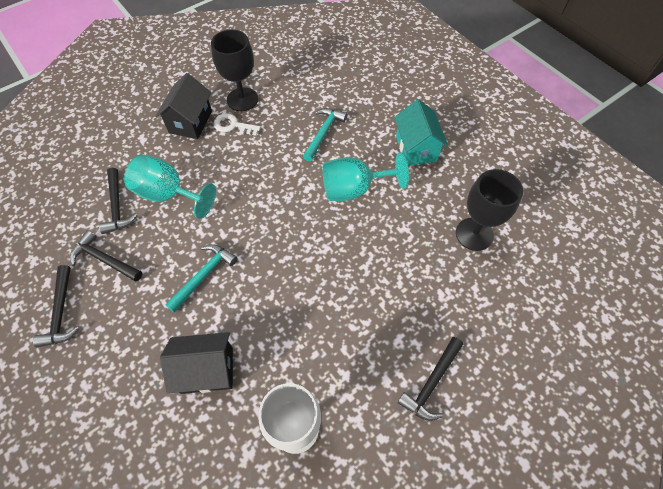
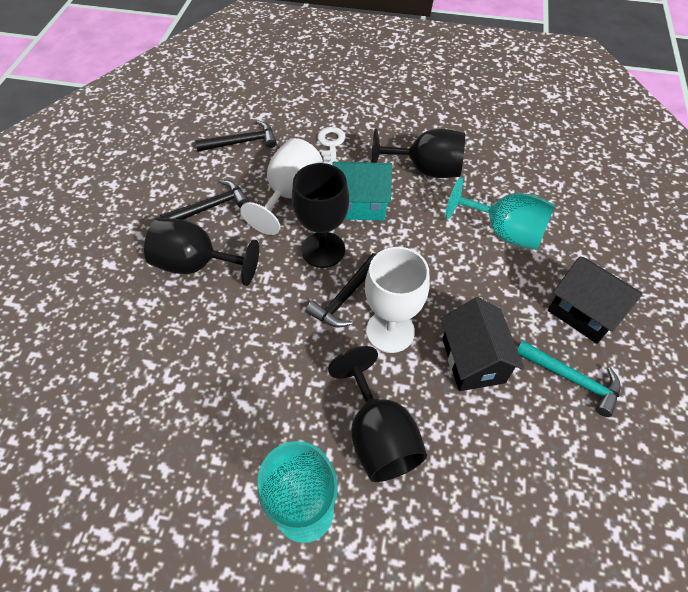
black goblet: [211,29,258,111] [456,169,523,251] = 2 -> [144,218,259,286] [292,163,349,268] [328,346,427,482] [372,129,465,178] = 4
black hammer: [33,265,79,347] [70,230,142,282] [99,168,137,234] [397,337,463,421] = 4 -> [160,180,249,220] [195,120,277,152] [305,253,376,328] = 3
turquoise hammer: [165,244,238,313] [303,108,347,161] = 2 -> [517,340,621,417] = 1
white goblet: [259,383,321,454] = 1 -> [240,138,323,235] [365,247,430,353] = 2

